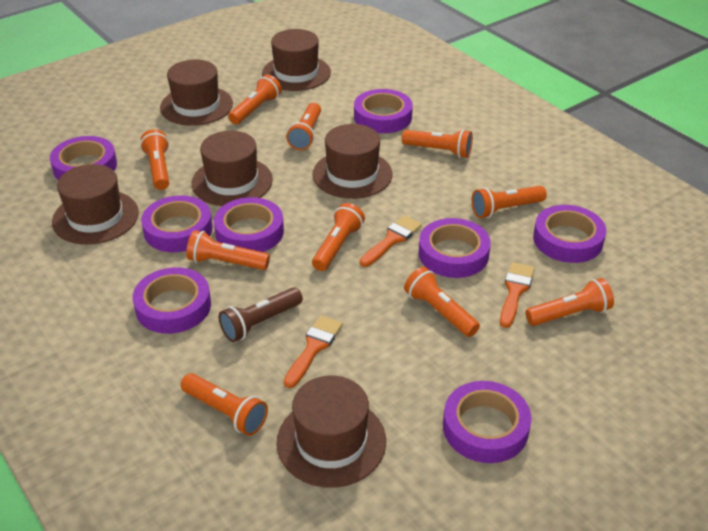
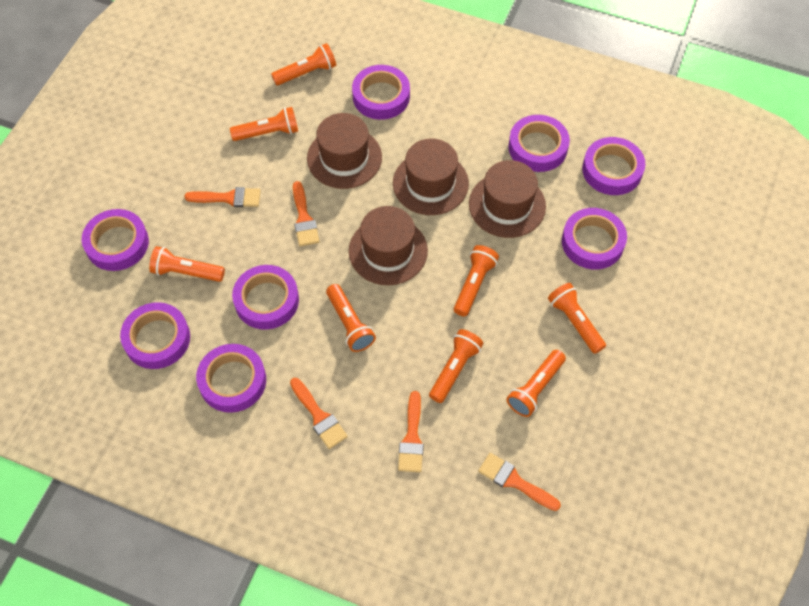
brown flashlight: [219,287,303,342] = 1 -> none = 0
brown hat: [52,164,139,245] [160,60,233,126] [191,131,273,206] [262,29,331,91] [276,376,386,488] [313,124,392,199] = 6 -> [307,113,382,189] [349,206,428,285] [393,138,469,215] [469,160,546,238] = 4
orange brush: [284,315,343,388] [359,215,422,267] [500,262,535,328] = 3 -> [184,187,261,207] [290,378,348,449] [293,181,320,246] [398,391,424,472] [478,453,561,511] = 5
orange flashlight: [140,129,169,190] [181,373,268,436] [186,230,270,270] [228,74,282,124] [286,103,321,150] [312,203,365,271] [402,129,473,158] [404,267,480,337] [472,186,547,218] [526,278,614,326] = 10 -> [149,246,225,282] [230,107,298,141] [271,43,336,85] [326,284,376,352] [429,329,483,403] [454,245,499,317] [507,350,566,417] [548,283,606,354] = 8

